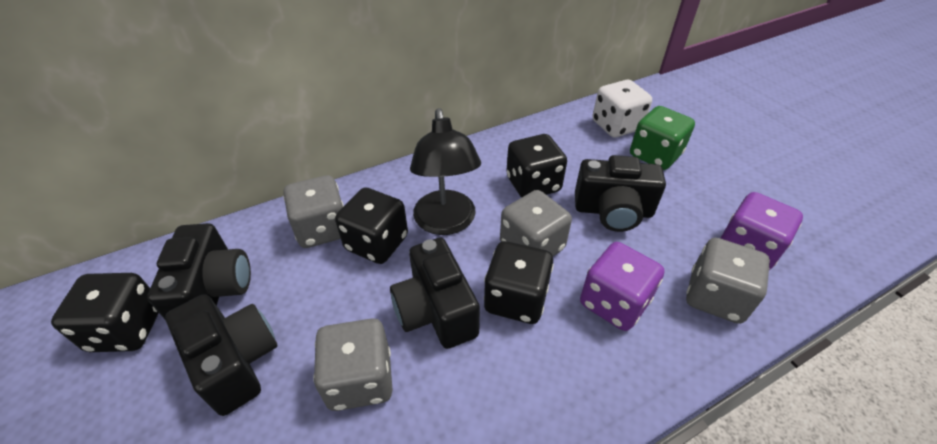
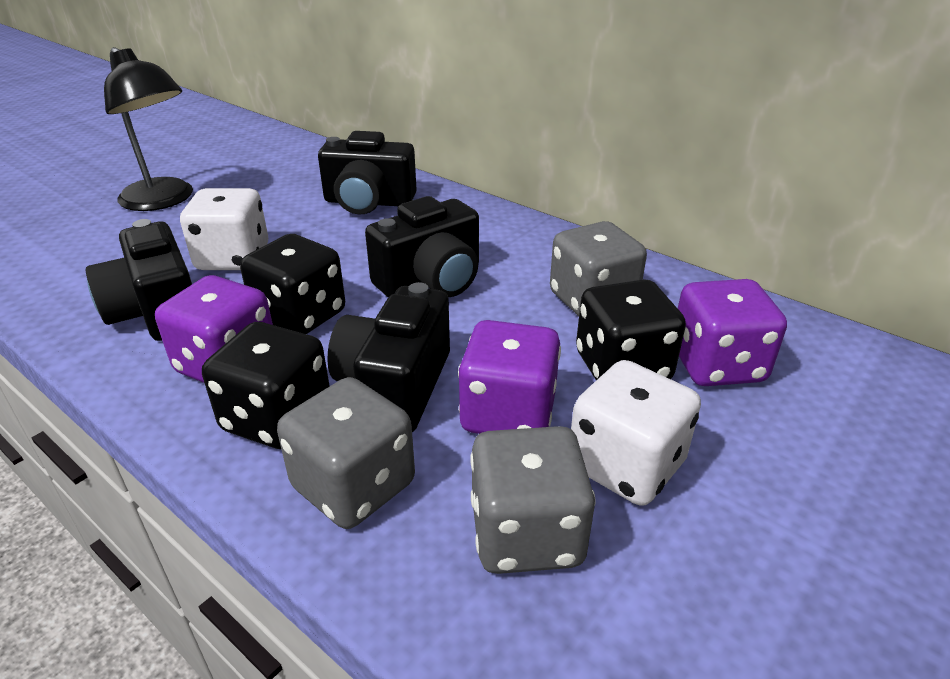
black dice: [51,273,159,352] [335,187,408,264] [484,241,554,324] [506,134,567,198] = 4 -> [202,322,329,449] [240,234,345,334] [576,279,686,380] = 3
green dice: [630,106,695,170] = 1 -> none = 0
grey dice: [283,175,344,248] [313,318,393,411] [500,190,572,256] [686,238,770,324] = 4 -> [277,377,415,529] [470,426,595,574] [550,221,647,316] = 3
purple dice: [580,242,664,331] [721,192,803,270] = 2 -> [155,275,273,383] [458,320,561,434] [678,279,787,386] = 3
white dice: [593,80,652,137] = 1 -> [180,188,268,270] [571,360,701,506] = 2

